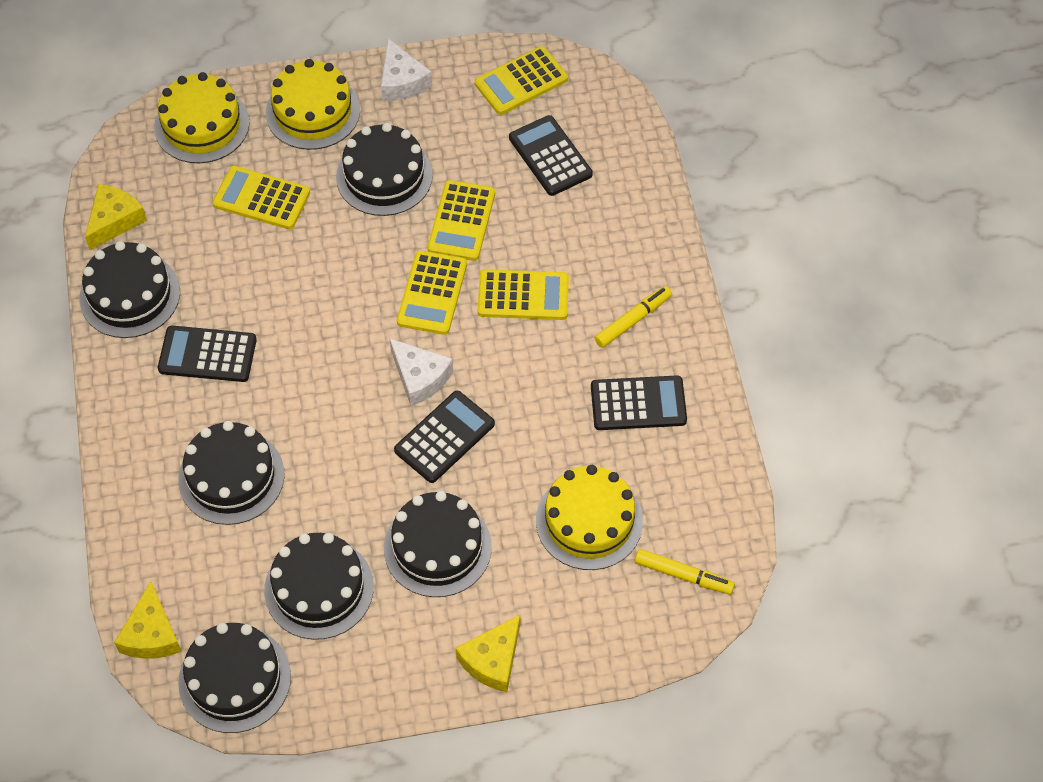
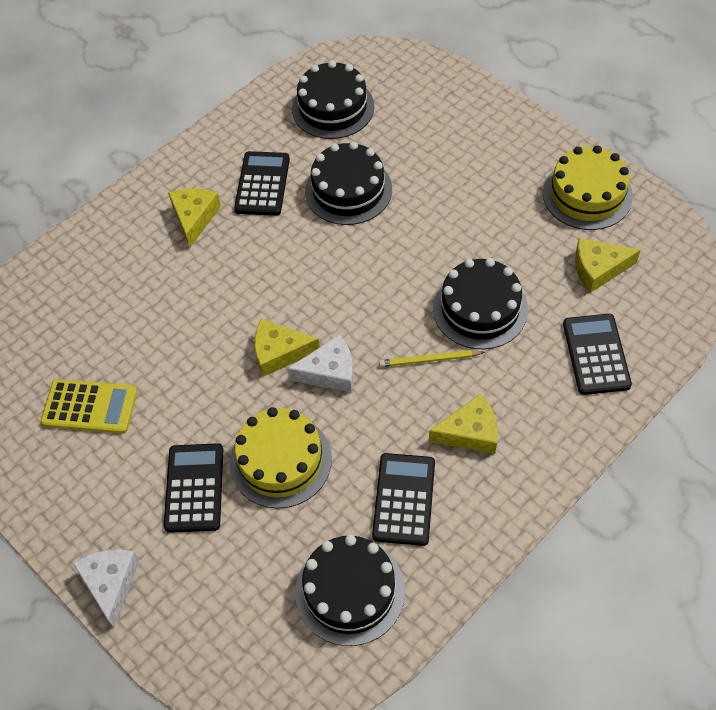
black cake: [79,241,180,338] [178,421,285,525] [178,623,291,733] [264,533,374,640] [336,123,433,216] [384,491,492,597] = 6 -> [292,60,374,139] [296,535,405,646] [305,141,392,225] [433,258,528,349] = 4
yellow cake: [154,72,249,163] [266,59,360,150] [536,465,643,570] = 3 -> [230,407,332,509] [543,145,633,230] = 2
yellow calculator: [212,166,310,229] [397,250,467,335] [428,180,495,261] [475,46,568,115] [478,269,569,320] = 5 -> [41,379,138,434] = 1
yellow cheese: [85,184,147,250] [114,581,182,659] [456,615,520,692] = 3 -> [168,188,221,247] [255,319,320,377] [429,393,498,454] [575,238,641,293] = 4
yellow marker: [595,286,672,348] [635,549,735,595] = 2 -> none = 0
yellow pencil: none = 0 -> [379,350,485,367] = 1

